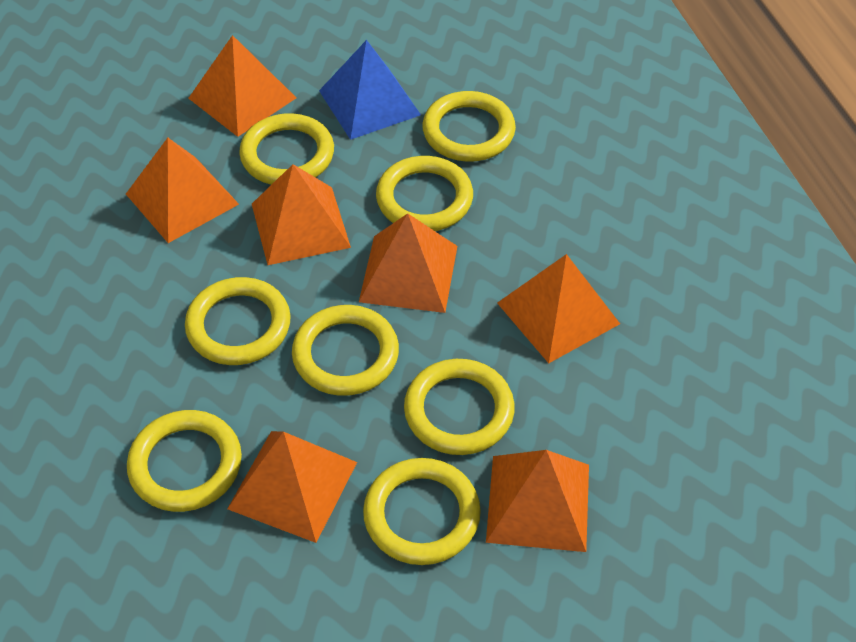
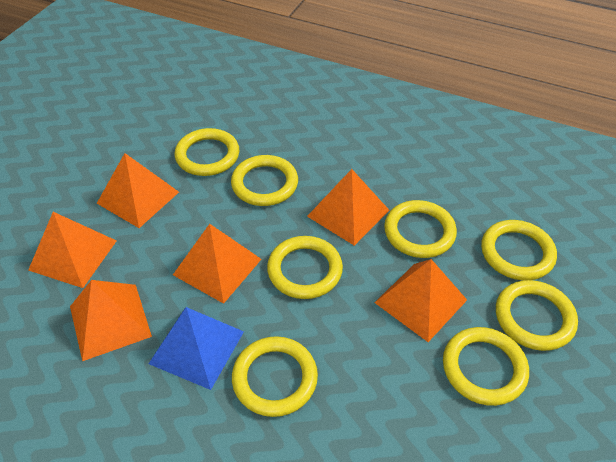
orange pyramid: [126,138,239,243] [188,35,296,137] [227,431,357,543] [252,164,351,265] [359,213,457,313] [486,450,589,552] [497,254,620,363] = 7 -> [28,212,117,288] [70,280,152,361] [97,153,179,228] [173,224,261,304] [307,169,390,246] [374,259,467,342] = 6

